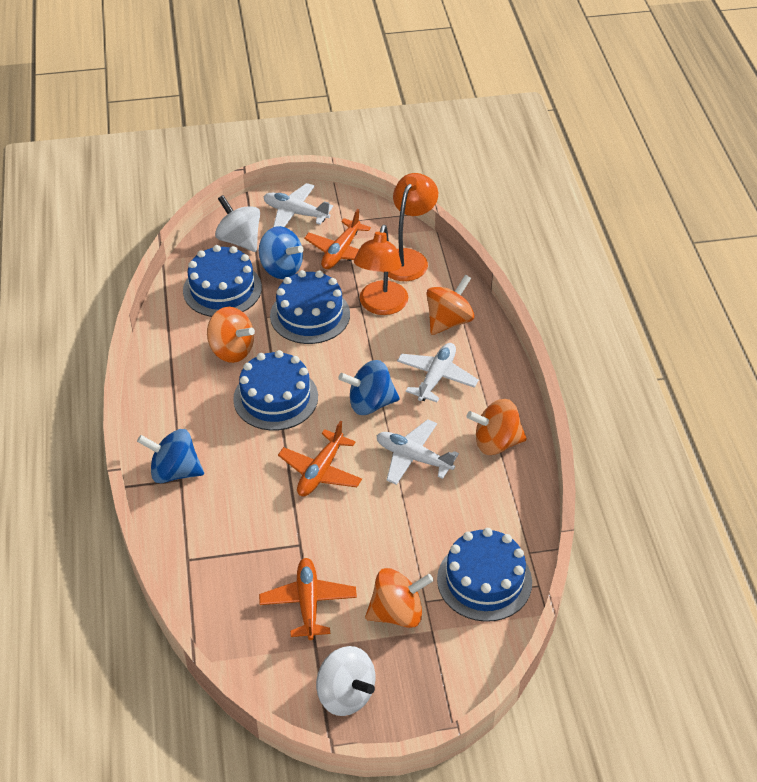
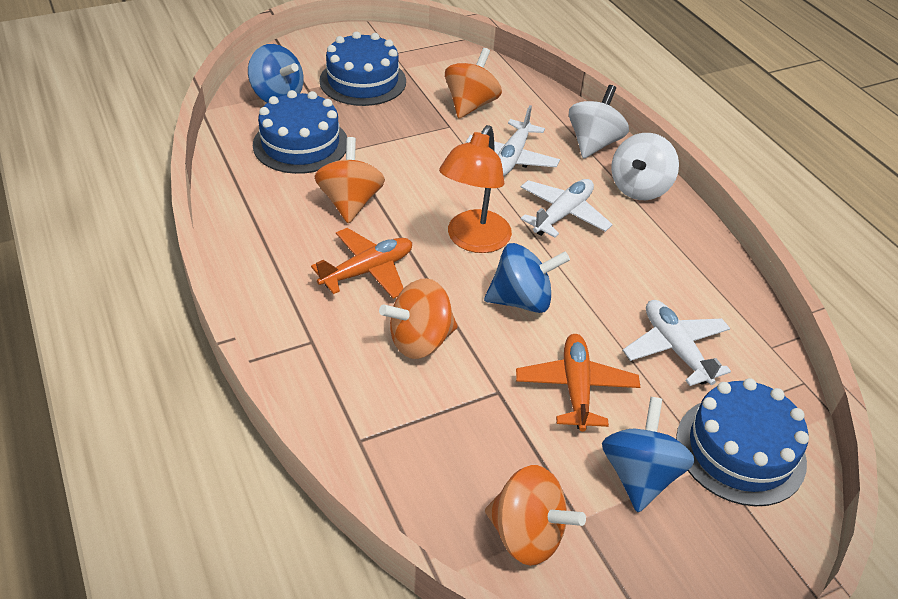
blue cake: [183,245,262,317] [233,350,318,431] [270,270,350,344] [437,528,532,622] = 4 -> [253,90,347,174] [319,32,406,106] [676,378,809,506] = 3
orange lamp: [354,225,408,315] [383,173,438,281] = 2 -> [439,125,512,253] = 1
orange plane: [259,558,357,640] [278,421,362,496] [304,209,371,269] = 3 -> [311,228,412,299] [516,334,640,432] = 2

